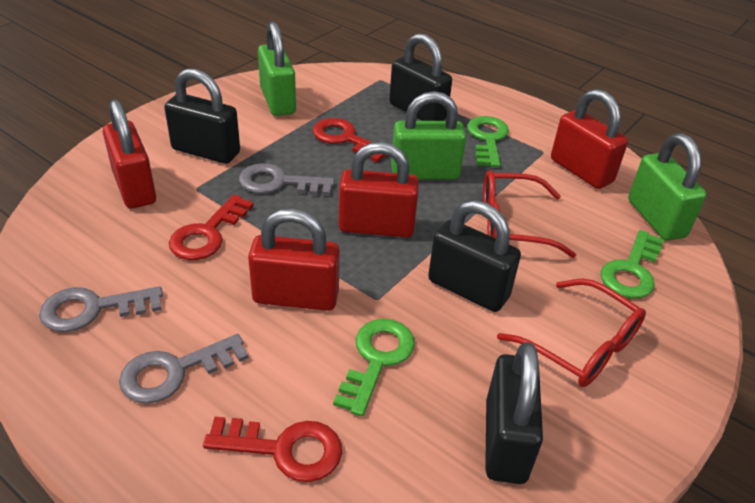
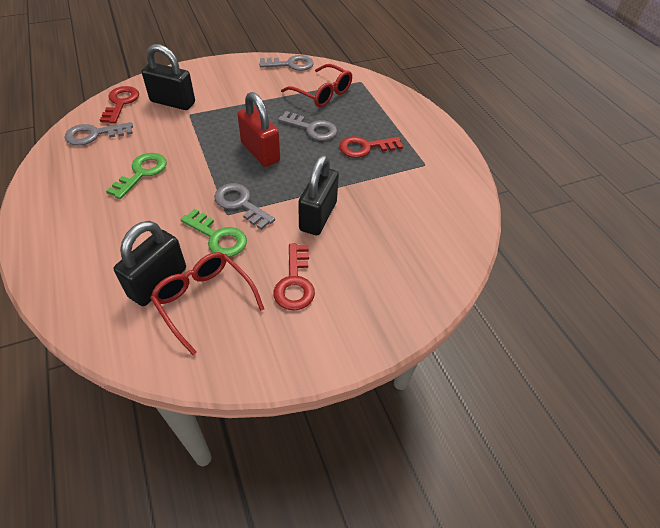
black padlock: [164,68,240,164] [389,33,452,121] [428,200,521,312] [485,342,543,484] = 4 -> [114,221,186,306] [142,44,195,110] [298,155,339,235] = 3
green key: [333,319,415,417] [467,116,509,167] [600,230,664,298] = 3 -> [106,153,167,199] [181,209,247,257] = 2
green padlock: [258,21,296,116] [391,91,466,179] [628,133,707,241] = 3 -> none = 0
grey key: [39,286,163,332] [119,334,249,404] [239,163,335,196] = 3 -> [65,122,133,146] [214,183,275,230] [259,55,314,71] [278,111,337,141] = 4
red padlock: [103,99,156,209] [248,208,340,311] [339,142,419,237] [551,89,628,189] = 4 -> [237,92,280,167] = 1

